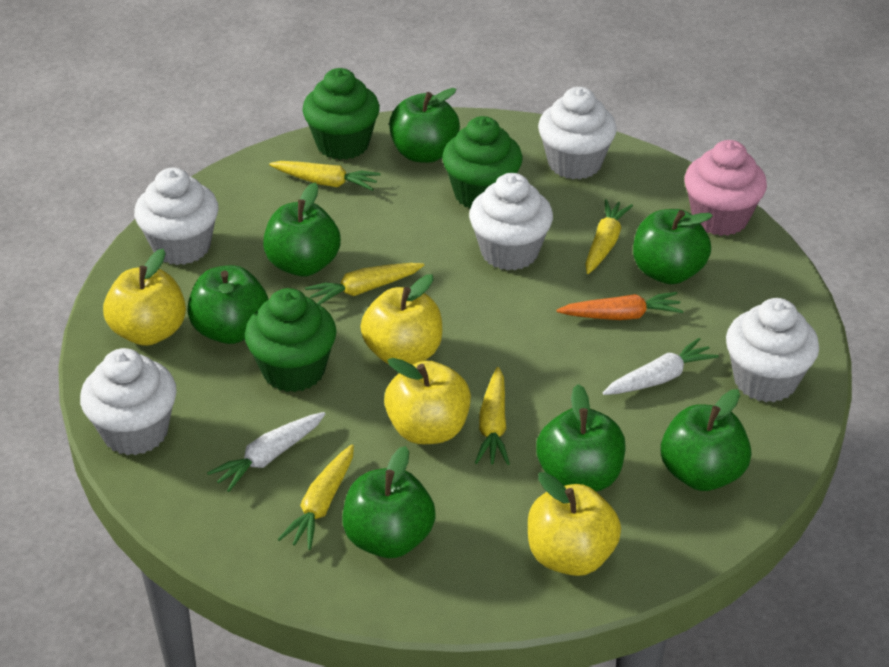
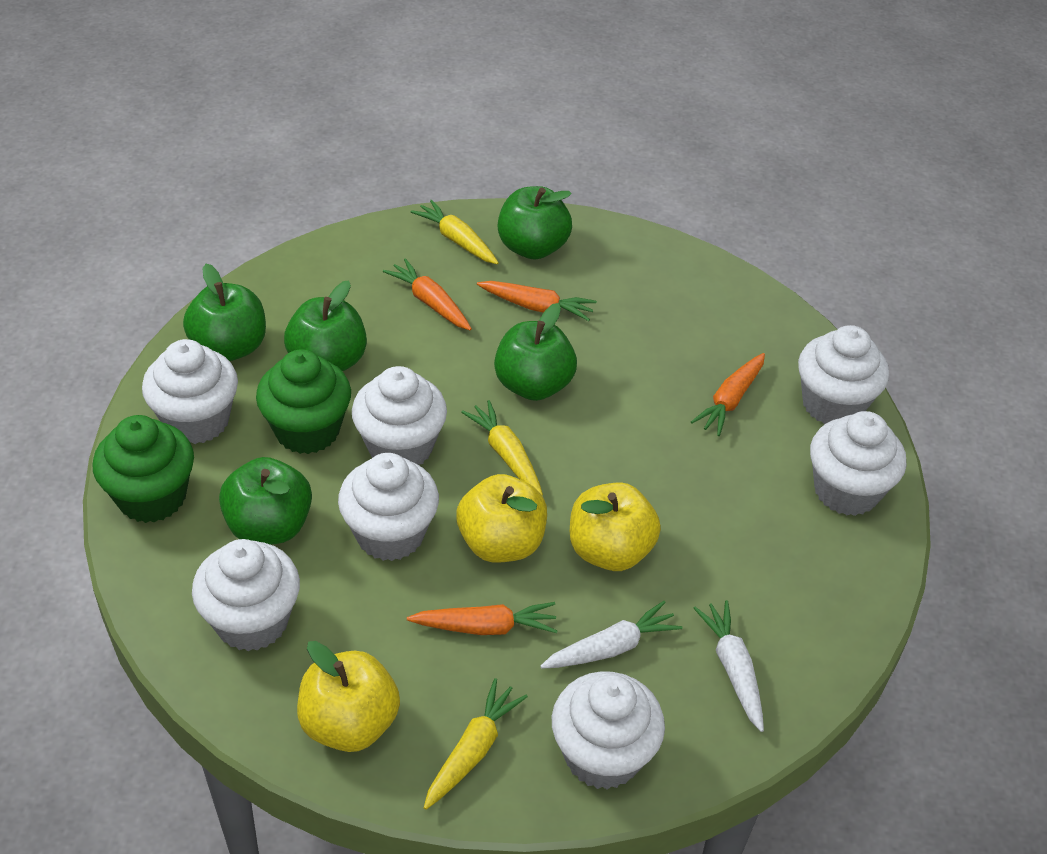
green apple: [187,265,269,344] [263,183,341,277] [343,446,436,558] [389,88,460,163] [536,384,625,492] [633,209,713,284] [661,389,751,491] = 7 -> [183,264,266,361] [219,457,312,545] [284,281,367,371] [494,303,577,401] [498,186,572,260] = 5
green cupcake: [245,288,336,392] [302,68,380,160] [442,116,523,209] = 3 -> [92,415,194,523] [256,349,351,454] = 2
orange carrot: [557,292,683,320] = 1 -> [383,258,472,330] [407,602,557,635] [477,281,597,321] [691,353,765,436] = 4
pink cupcake: [684,140,767,236] = 1 -> none = 0
white cupcake: [80,348,177,455] [134,168,218,265] [469,173,553,270] [538,87,617,179] [726,298,819,402] = 5 -> [142,339,238,444] [192,539,300,651] [338,453,439,561] [352,366,447,465] [552,671,665,790] [798,325,889,424] [810,411,906,516] = 7
yellow apple: [103,249,186,346] [361,274,442,365] [384,358,471,444] [528,472,621,576] = 4 -> [297,641,400,752] [456,474,547,563] [570,482,661,571] = 3
yellow carrot: [269,161,380,191] [277,445,354,550] [305,263,424,305] [475,367,510,465] [585,199,633,274] = 5 -> [411,200,499,264] [424,678,528,810] [461,400,543,496] = 3

